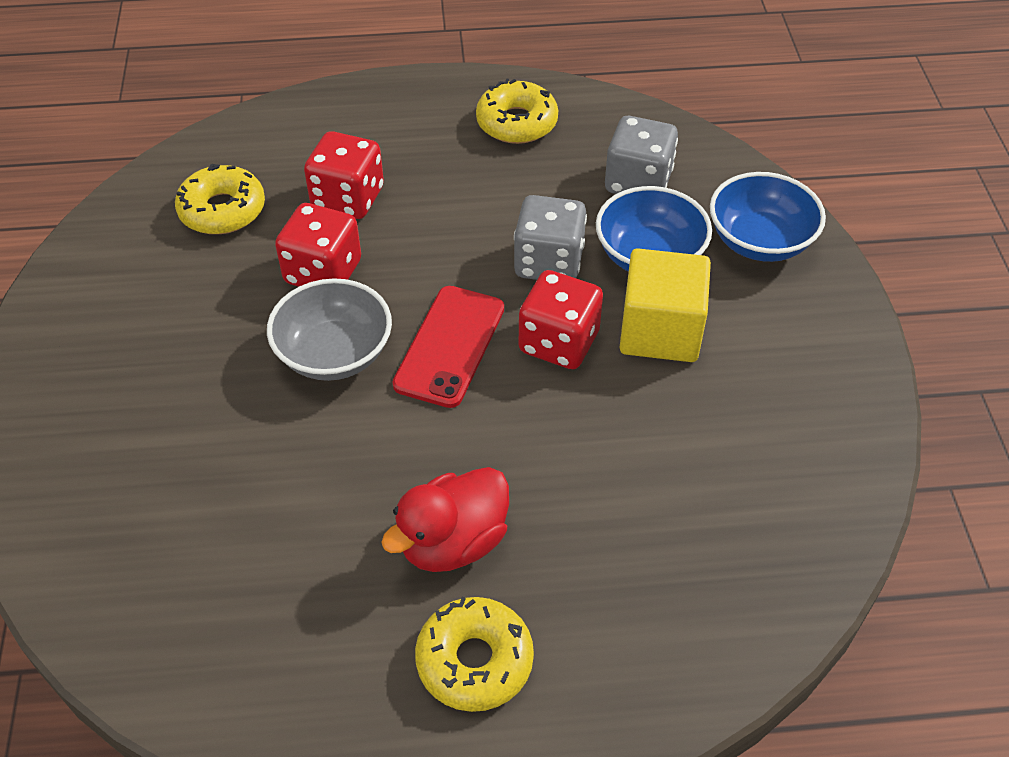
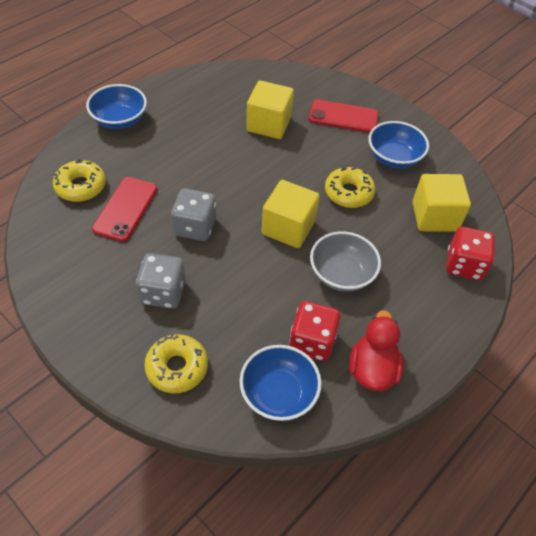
blue bowl: [596,186,712,272] [710,172,826,262] = 2 -> [86,84,147,129] [239,345,321,421] [368,121,429,168] = 3
red dice: [275,203,361,287] [304,131,384,219] [519,270,603,369] = 3 -> [289,301,341,361] [446,227,495,280] = 2
red phone: [393,286,504,408] = 1 -> [92,177,157,242] [309,99,379,133] = 2
yellow cube: [619,248,711,362] = 1 -> [246,80,294,139] [262,180,320,248] [412,174,471,232] = 3

